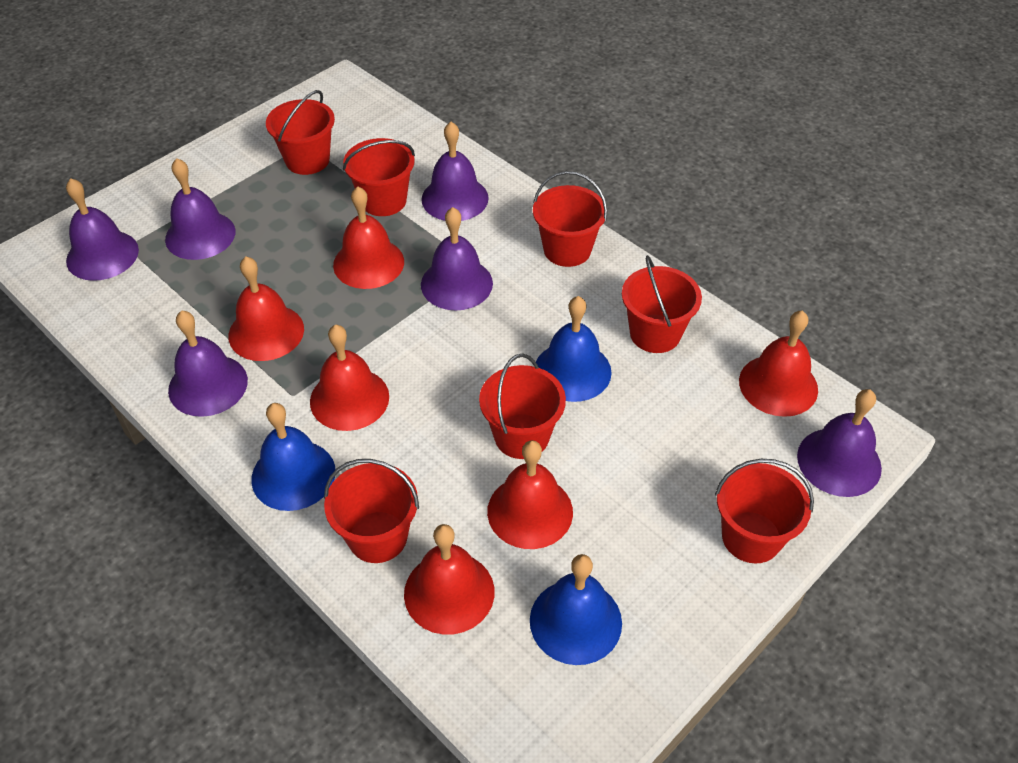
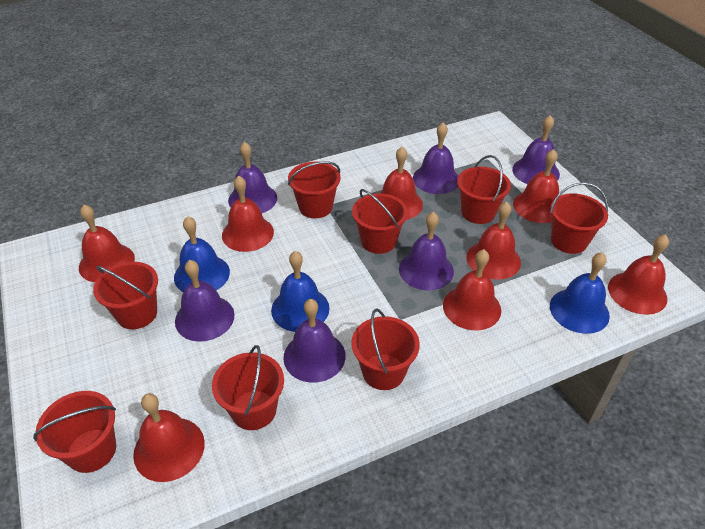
red bell: [228,257,304,361] [310,324,389,431] [333,186,404,289] [404,524,495,635] [487,440,573,549] [739,311,818,417] = 6 -> [79,205,135,282] [133,393,205,482] [222,176,274,252] [381,147,423,220] [443,249,501,330] [466,201,521,279] [513,149,559,223] [608,234,669,315] = 8
red bucket: [266,90,335,175] [324,459,419,563] [343,138,415,216] [479,354,566,459] [533,171,607,267] [622,255,702,353] [715,459,814,563] = 7 -> [33,391,116,473] [93,262,158,329] [212,345,284,430] [288,161,341,218] [351,309,420,390] [352,189,408,254] [457,155,511,224] [550,182,608,254] = 8

